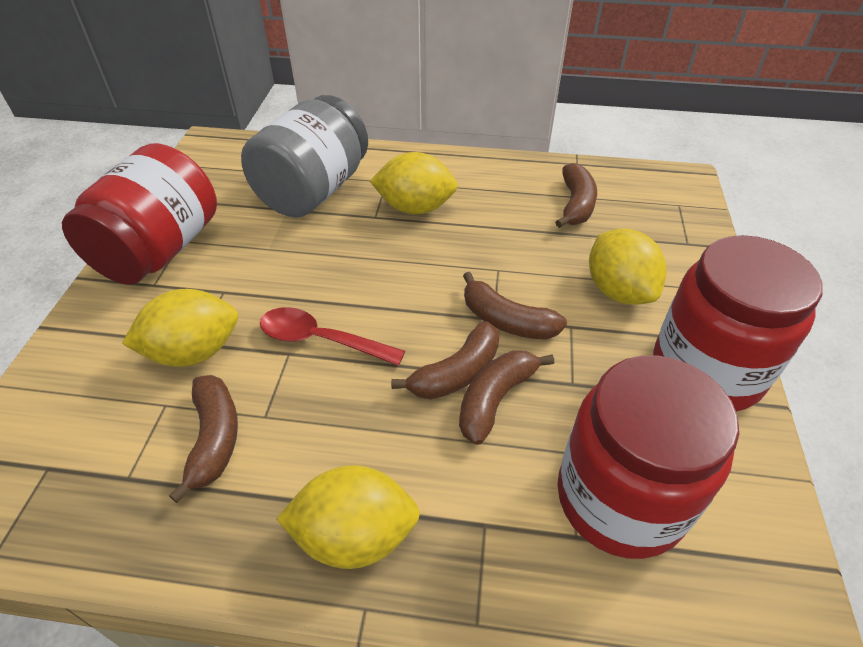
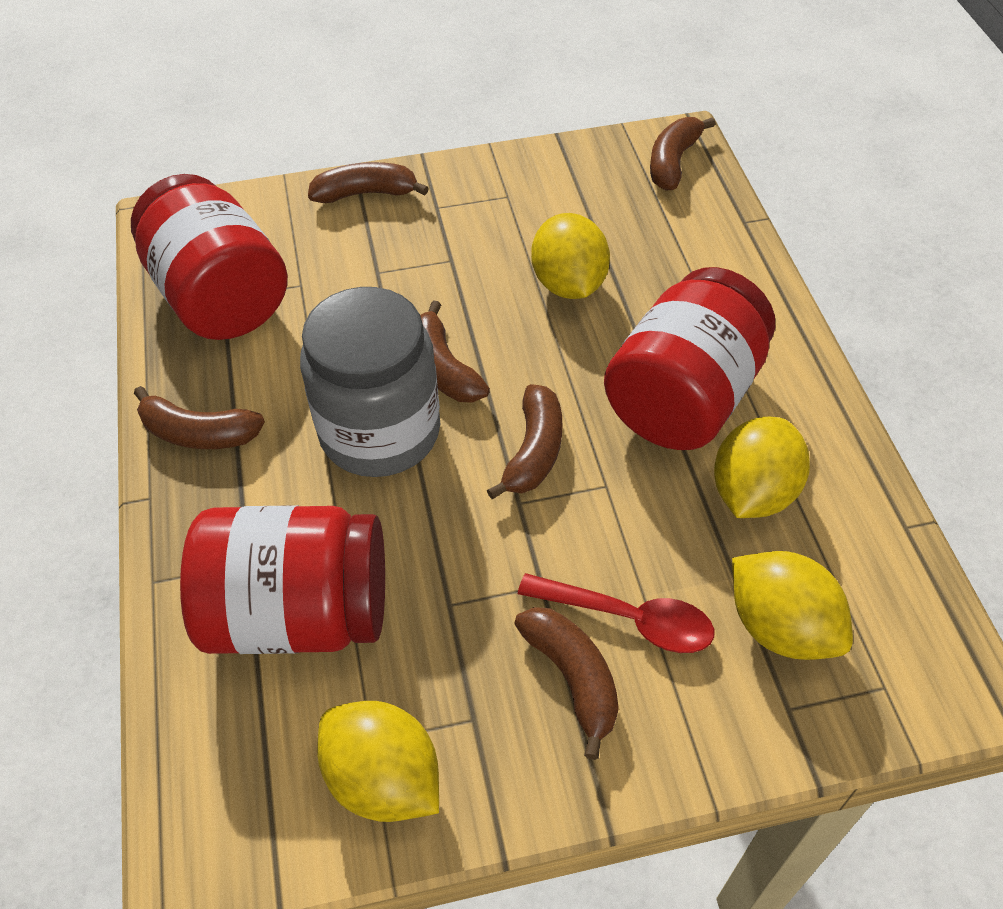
brown banana: [169,375,238,503] [391,321,499,399] [459,350,554,445] [463,272,567,339] [555,163,597,228] = 5 -> [134,386,265,449] [308,162,429,203] [420,300,490,403] [487,384,562,499] [515,607,619,760] [650,117,716,191] = 6

